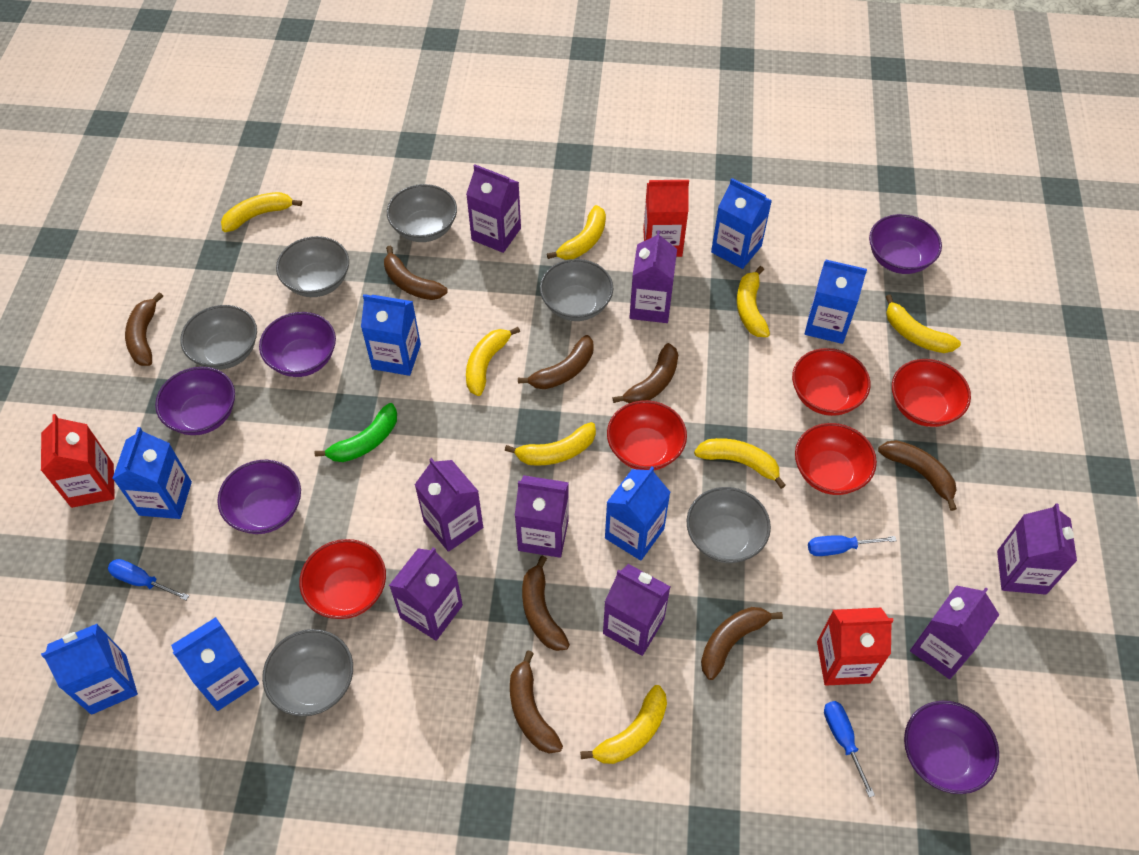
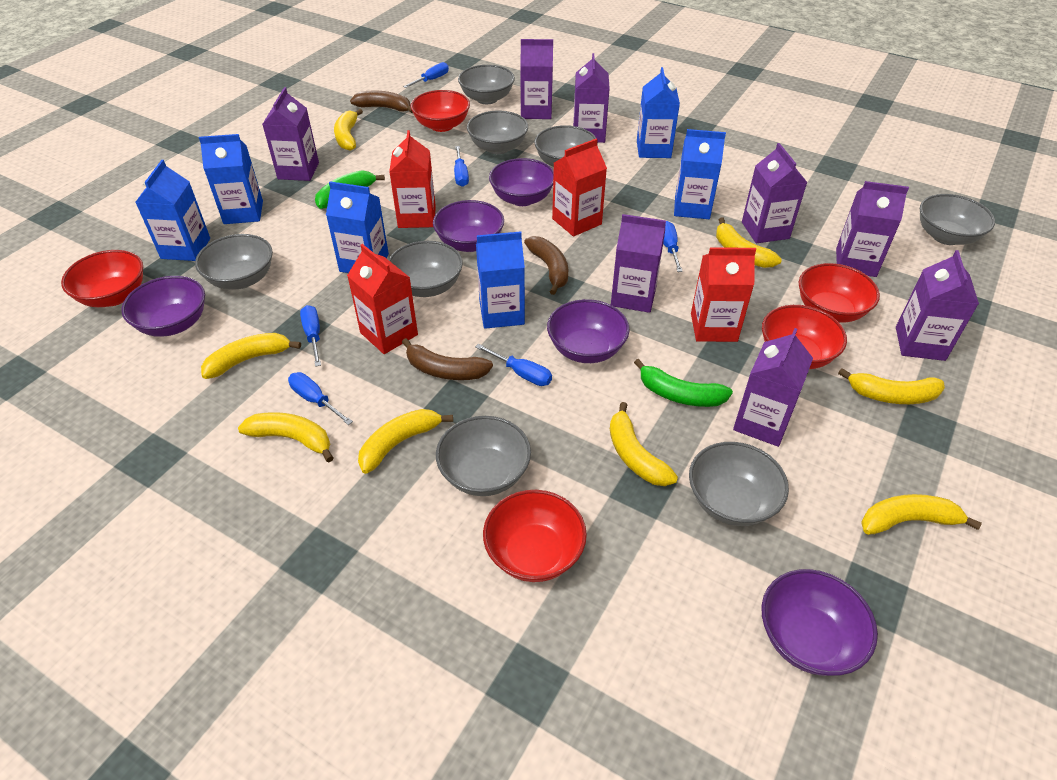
blue carton: [41,624,138,715] [112,427,192,519] [171,617,259,711] [361,294,421,376] [605,467,670,561] [711,178,772,269] [805,260,867,344] = 7 -> [136,160,210,261] [199,134,263,224] [326,181,389,273] [476,231,525,329] [637,67,680,158] [674,129,726,219] = 6
blue screwdriver: [108,559,189,600] [808,535,897,556] [824,701,875,797] = 3 -> [288,372,353,425] [300,305,321,367] [403,62,449,88] [454,146,469,187] [475,344,552,386] [663,221,683,272] = 6
brown banana: [125,292,163,366] [384,246,448,300] [510,650,563,753] [518,335,593,389] [522,556,570,651] [612,343,678,403] [701,607,783,680] [878,440,957,511] = 8 -> [350,91,413,113] [402,338,493,380] [524,236,568,295] = 3
green banana: [314,403,397,462] = 1 -> [315,170,385,209] [634,359,733,407] = 2
grey bowl: [180,305,257,370] [262,629,353,717] [276,236,349,297] [387,184,457,242] [540,259,613,321] [687,487,771,563] = 6 -> [195,234,273,290] [388,241,463,297] [436,416,531,496] [458,65,515,104] [467,111,528,154] [534,125,598,167] [689,442,789,526] [920,194,995,245] = 8
red carton: [41,414,115,508] [643,179,689,257] [817,608,894,686] = 3 -> [347,244,418,354] [389,130,436,228] [552,139,607,236] [691,247,756,342] = 4

